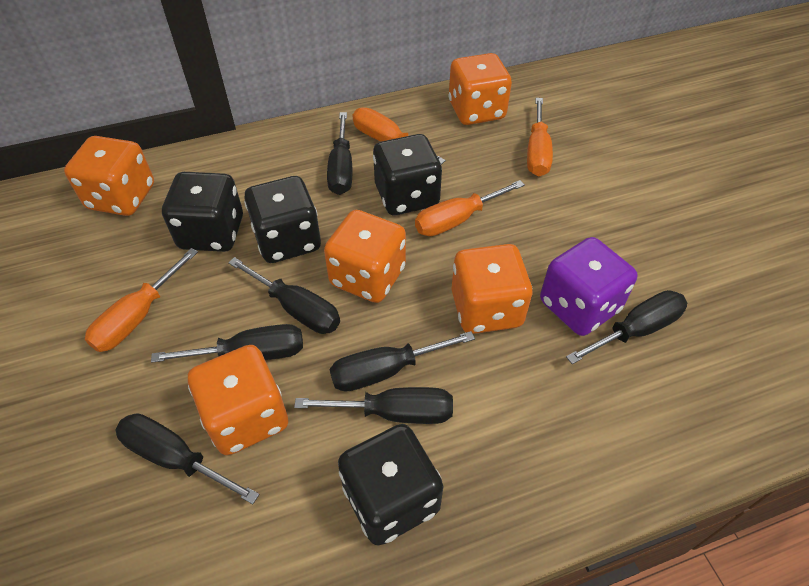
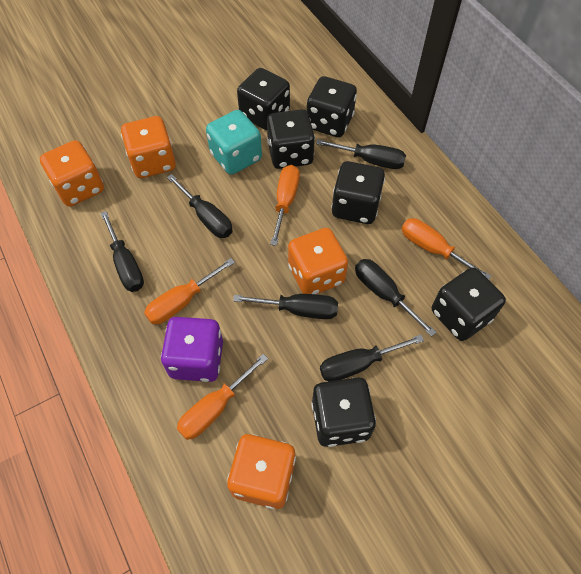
black dice: [162,172,243,252] [244,176,321,263] [338,424,443,545] [373,134,442,215] = 4 -> [237,68,290,130] [267,109,315,169] [307,76,357,137] [311,377,376,447] [331,161,385,224] [432,267,506,341] = 6
black screwdriver: [115,413,260,504] [151,324,303,363] [228,257,340,334] [294,387,453,424] [327,112,352,195] [330,331,475,392] [566,290,687,364] = 7 -> [100,211,144,292] [167,174,233,238] [233,294,338,319] [316,139,406,169] [320,335,424,381] [355,259,436,337] = 6
orange dice: [64,136,154,216] [188,345,288,455] [324,210,406,303] [448,53,512,125] [451,244,532,334] = 5 -> [40,140,104,207] [121,116,176,178] [227,434,296,509] [288,228,348,294] = 4
turquoise dice: none = 0 -> [206,110,262,175] = 1

